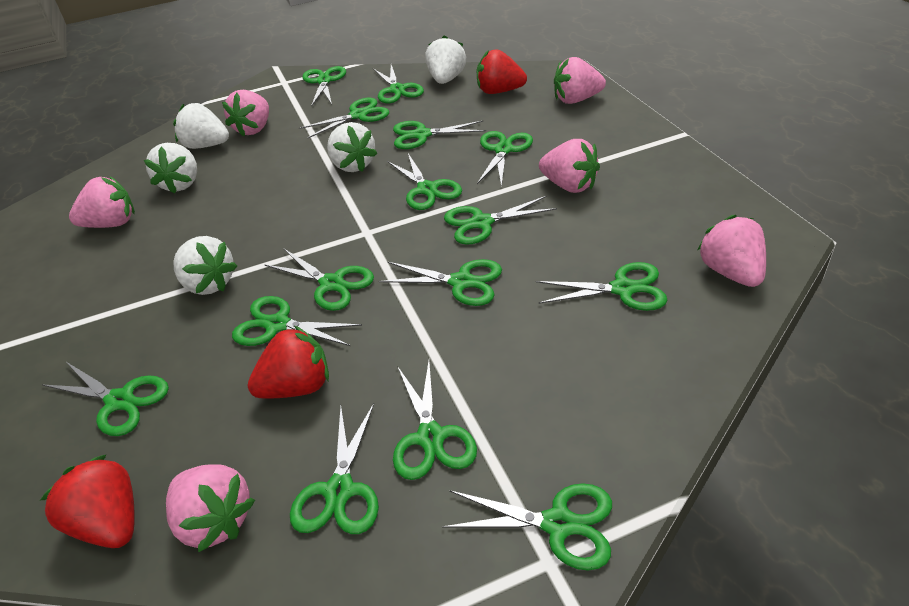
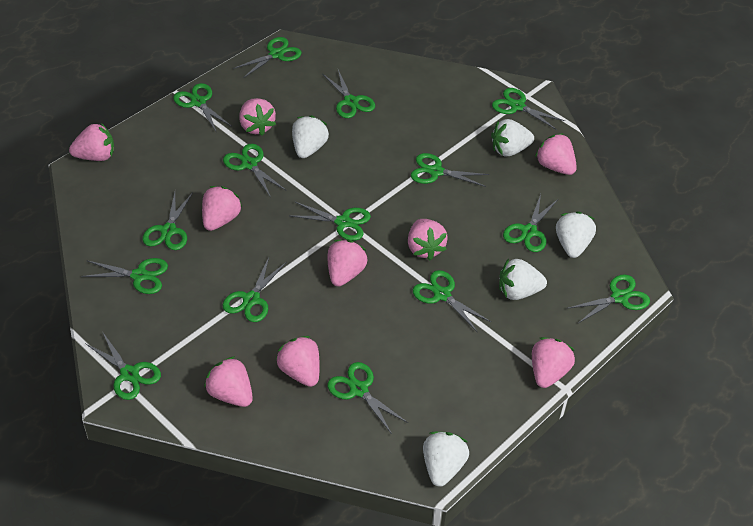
pink strawberry: [69,176,135,228] [166,464,255,552] [222,90,269,137] [539,139,600,193] [554,57,606,104] [697,215,766,287] = 6 -> [69,123,114,161] [202,186,242,231] [204,356,253,407] [239,98,276,136] [276,336,320,387] [327,240,367,287] [408,219,448,260] [532,337,575,388] [535,133,577,175] = 9
red strawberry: [40,455,135,548] [248,326,329,399] [477,49,527,94] = 3 -> none = 0

